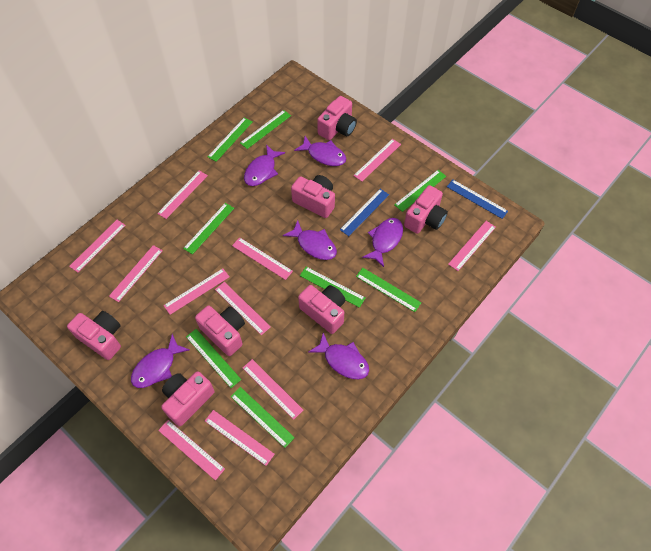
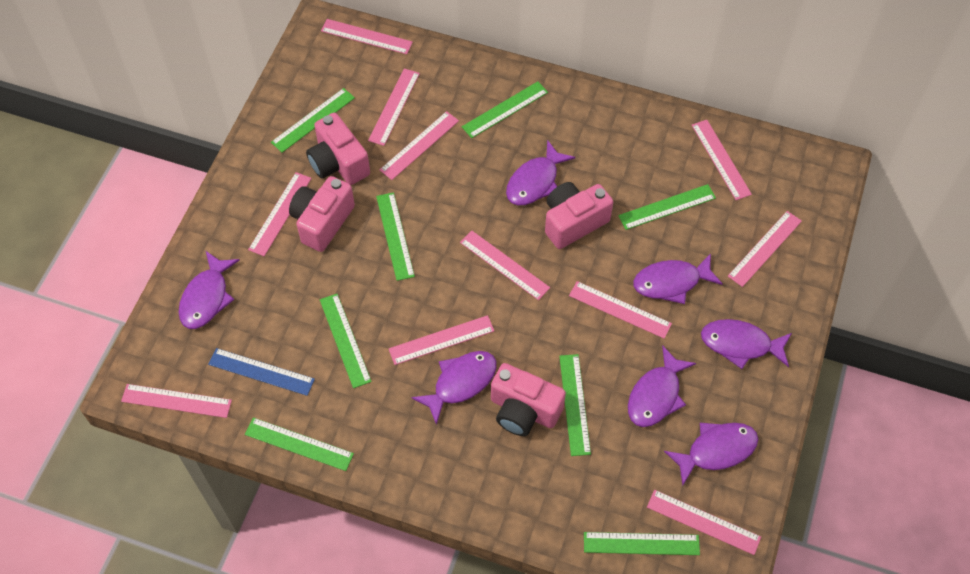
blue ruler: [340,189,389,236] [447,180,508,219] = 2 -> [208,348,315,396] = 1
pink camera: [67,311,121,360] [161,371,215,426] [195,305,245,356] [291,175,335,218] [298,285,345,334] [317,96,357,140] [404,185,448,234] = 7 -> [289,176,355,252] [306,113,370,185] [491,363,566,436] [545,182,613,249] = 4
purple fish: [131,334,190,388] [244,144,285,186] [283,220,337,260] [294,136,346,166] [309,333,369,379] [362,218,403,267] = 6 -> [179,251,240,329] [411,351,497,425] [506,140,575,205] [628,345,696,427] [633,253,723,304] [664,423,758,486] [701,319,792,369] = 7

